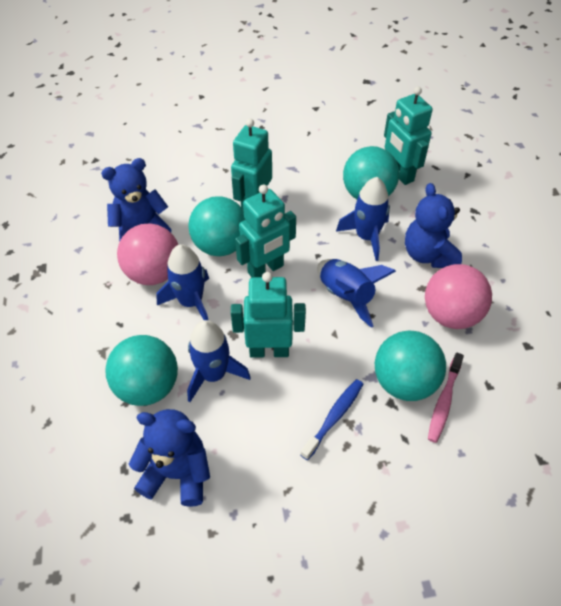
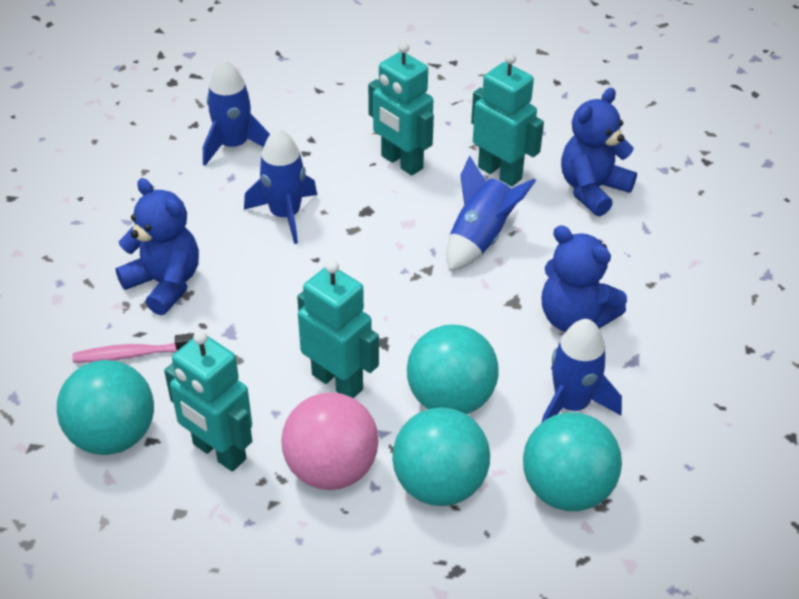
blue toothbrush: [300,379,363,460] = 1 -> none = 0
pink ball: [117,223,178,285] [425,264,492,329] = 2 -> [281,392,378,490] = 1

